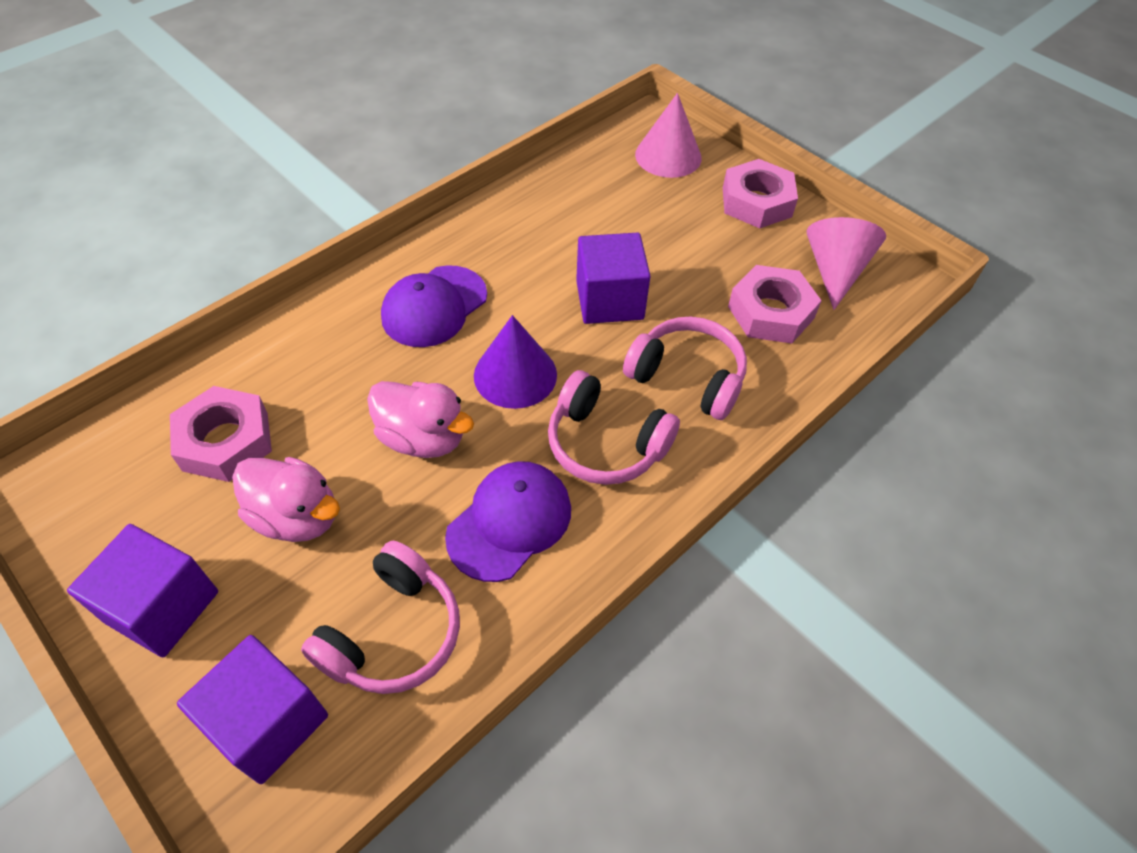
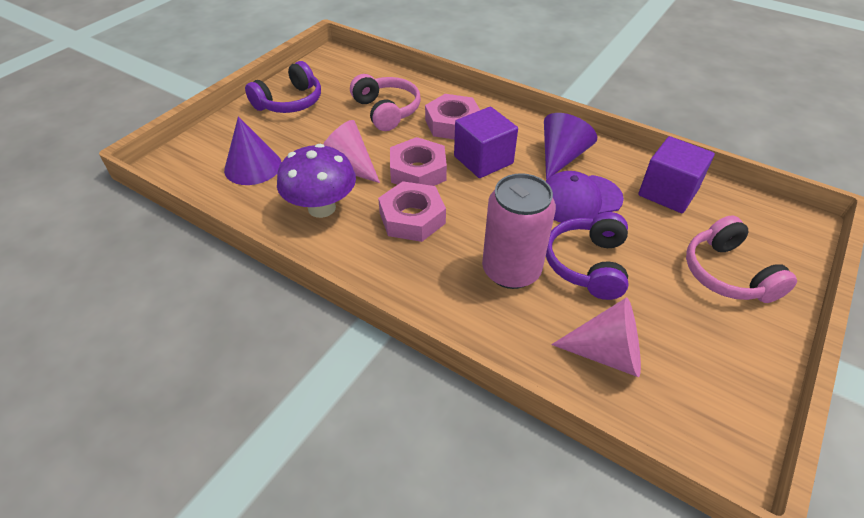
pink can: none = 0 -> [482,173,556,289] = 1
pink duck: [232,457,340,542] [367,381,474,458] = 2 -> none = 0
pink headphones: [301,541,460,694] [548,370,680,485] [623,316,747,420] = 3 -> [350,74,421,131] [686,215,797,303] = 2
purple cap: [381,265,487,347] [445,461,571,582] = 2 -> [546,171,624,223] = 1
purple cone: [474,315,557,409] = 1 -> [224,116,282,185] [544,113,597,180] = 2
purple cube: [67,524,218,657] [177,635,328,784] [576,233,651,324] = 3 -> [454,106,518,178] [638,136,715,213] = 2
purple headphones: none = 0 -> [245,61,321,113] [546,212,628,300] = 2
purple mushroom: none = 0 -> [277,144,356,218] = 1

